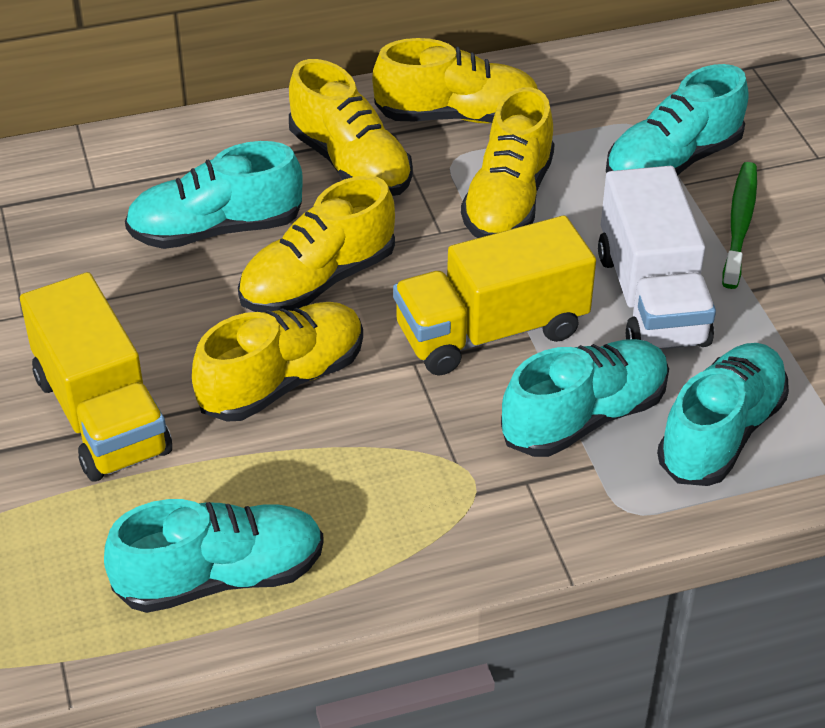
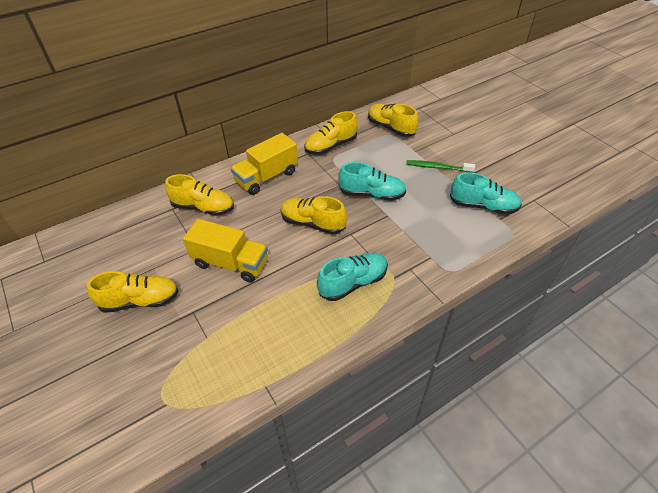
turquoise shoe: [104,499,324,613] [125,141,303,249] [501,339,669,457] [606,64,749,176] [657,343,789,486] = 5 -> [317,253,388,301] [338,162,406,201] [450,172,522,214] = 3
white truck: [598,166,716,349] = 1 -> none = 0

